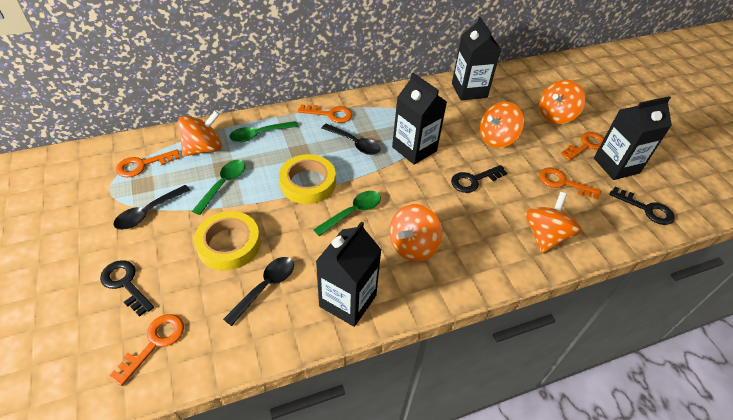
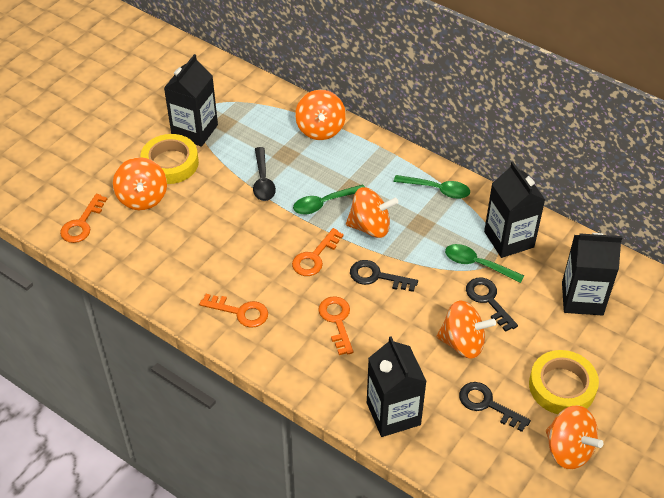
black spoon: [113,185,190,230] [223,257,294,326] [322,124,381,155] = 3 -> [253,147,276,201] = 1
orange key: [110,314,184,386] [116,149,180,177] [298,104,352,123] [539,168,601,200] [561,132,604,161] = 5 -> [60,194,107,243] [199,294,268,328] [292,228,344,276] [318,296,353,355] = 4

